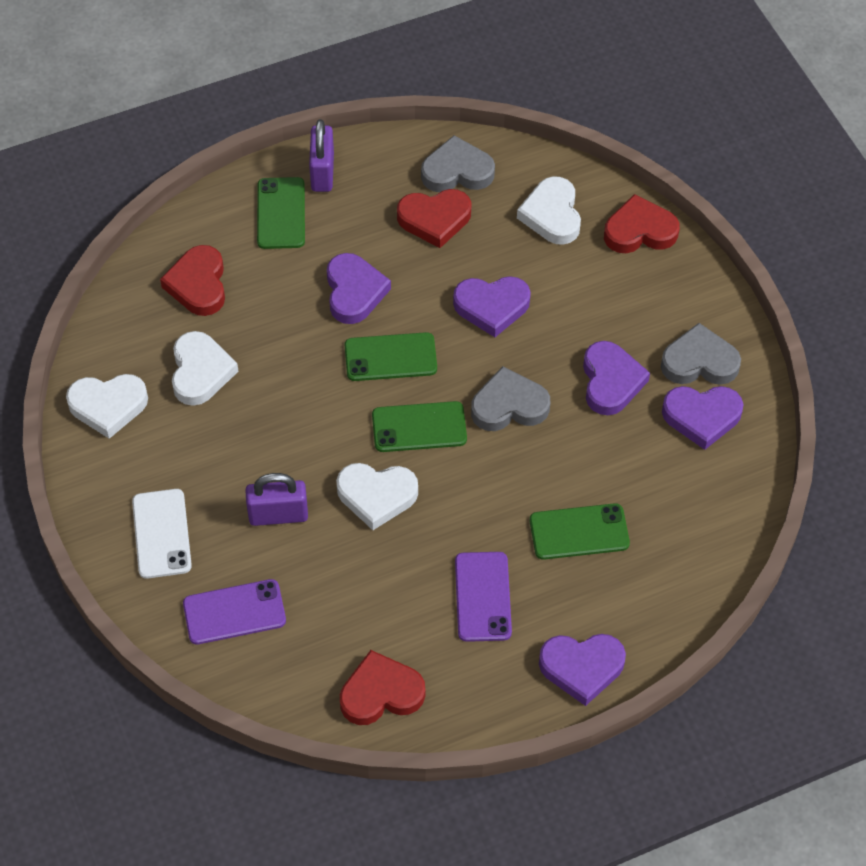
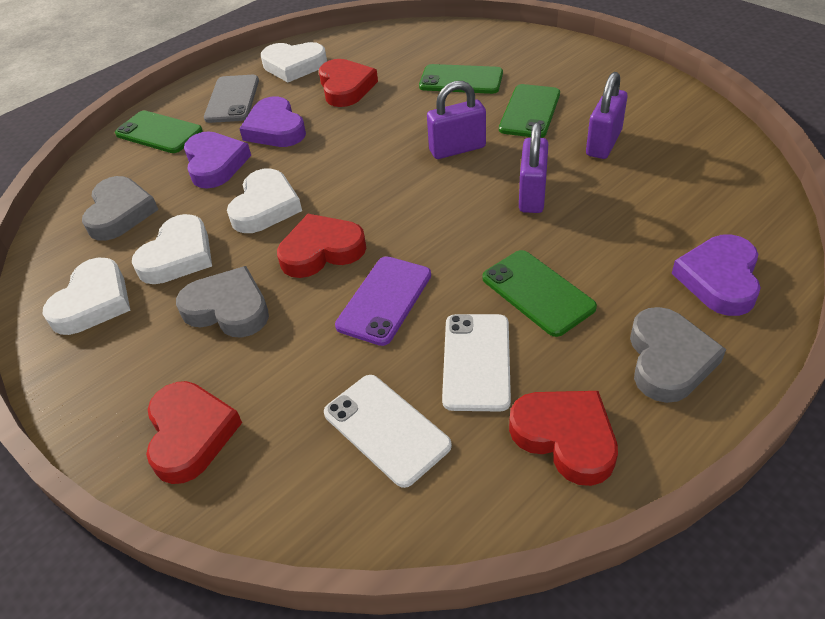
grey phone: none = 0 -> [204,75,259,123] = 1
purple heart: [327,253,391,324] [453,276,531,337] [539,634,626,706] [583,341,650,415] [662,386,744,450] = 5 -> [184,131,251,189] [239,96,306,147] [671,234,761,316] = 3
purple padlock: [245,473,308,526] [309,119,334,192] = 2 -> [427,81,486,159] [519,122,548,213] [586,72,628,159] = 3
purple phone: [183,579,286,644] [455,552,512,642] = 2 -> [335,256,431,346] = 1
white phone: [132,489,192,579] = 1 -> [324,375,452,488] [442,314,511,412] = 2

